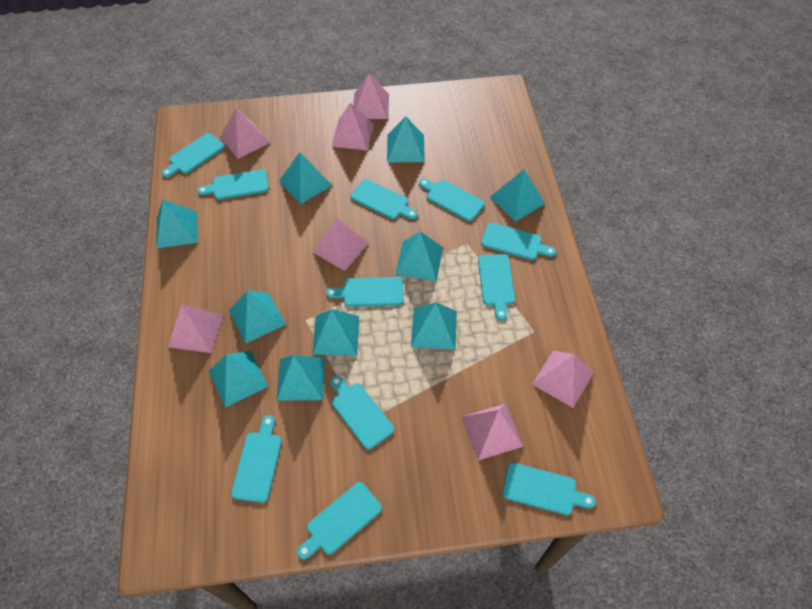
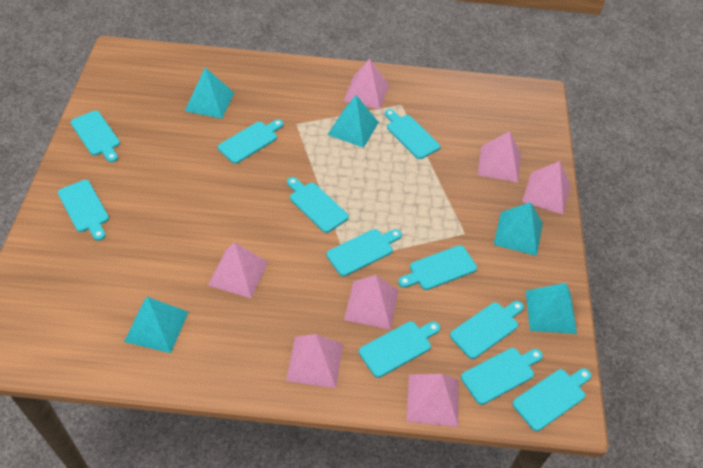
turquoise pyramid: [156,200,198,249] [209,351,269,408] [229,290,286,344] [276,355,325,401] [279,152,332,204] [312,309,359,355] [387,116,425,162] [395,231,443,281] [411,302,457,350] [490,170,545,222] = 10 -> [124,297,188,353] [185,67,234,119] [327,95,379,148] [494,202,543,256] [526,283,577,334] = 5

